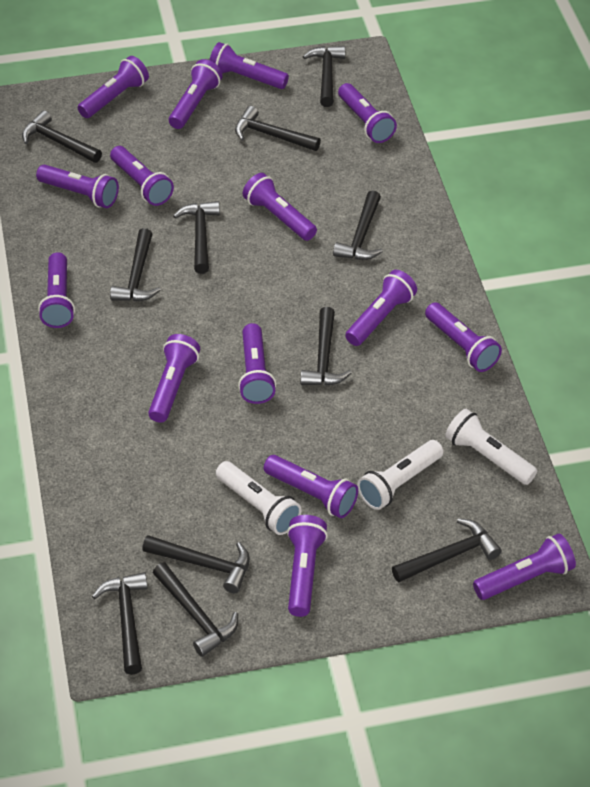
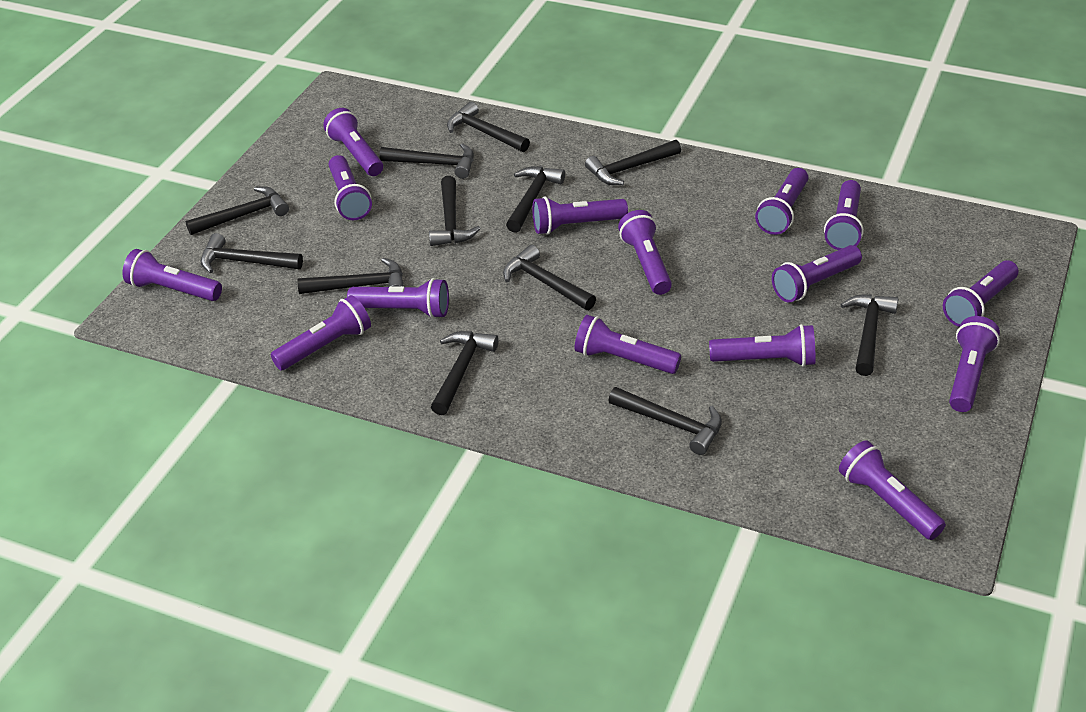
black hammer: [22,110,102,163] [92,572,148,675] [110,228,161,301] [142,535,250,593] [153,562,238,657] [173,201,220,274] [235,106,321,151] [300,307,352,385] [303,46,345,107] [333,190,383,260] [392,518,502,582] = 11 -> [185,186,289,235] [201,233,303,273] [297,258,404,294] [379,143,474,179] [429,176,481,246] [431,331,498,415] [447,102,530,152] [503,245,596,310] [506,166,565,233] [585,140,681,185] [608,387,722,455] [840,294,898,376] = 12
white flashlight: [216,461,301,535] [357,440,444,510] [445,409,537,485] = 3 -> none = 0

